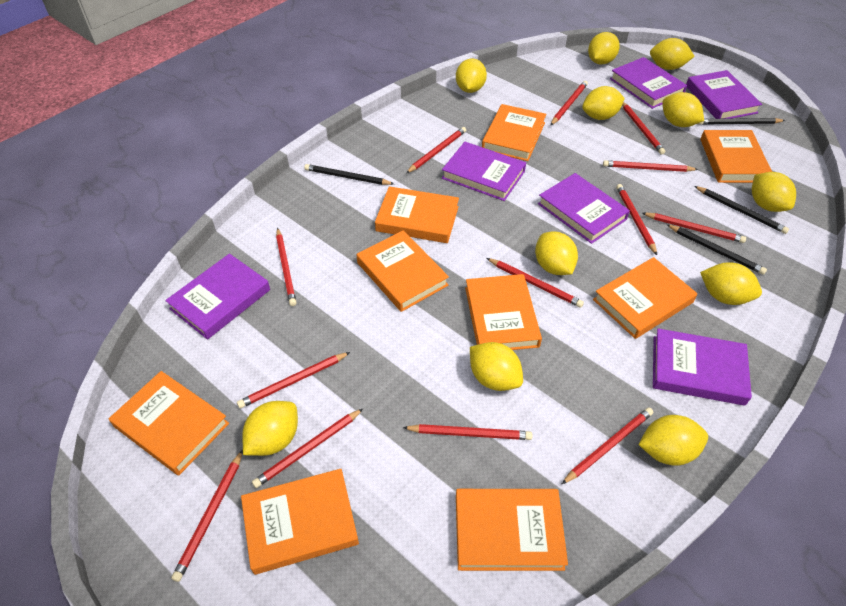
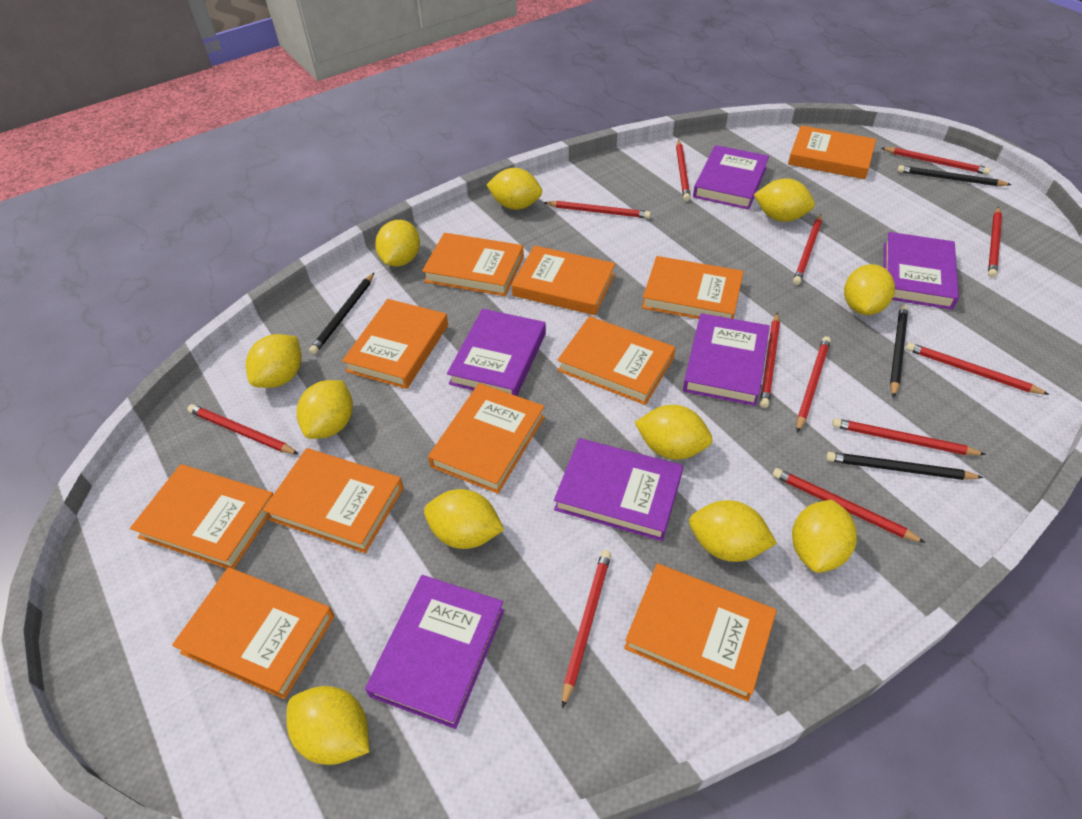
orange book: [109,371,229,475] [241,469,359,575] [357,230,449,312] [375,186,459,243] [456,489,568,571] [465,274,542,350] [482,104,546,161] [593,257,697,339] [700,130,772,183] = 9 -> [130,464,274,569] [172,567,335,699] [263,448,404,553] [342,299,448,389] [422,233,524,296] [428,383,545,494] [511,246,615,315] [558,316,675,405] [624,564,777,701] [642,256,744,319] [788,125,876,179] = 11
red pencil: [171,450,243,582] [237,352,350,408] [252,409,363,488] [276,228,297,306] [403,424,533,440] [406,127,466,173] [487,258,584,308] [550,81,588,126] [561,407,653,485] [603,160,699,172] [616,184,657,255] [622,102,665,155] [642,213,746,243] = 13 -> [188,404,299,454] [543,201,651,219] [562,550,611,709] [676,140,690,201] [760,312,780,408] [772,468,926,543] [793,214,822,285] [797,336,831,433] [832,418,986,455] [882,147,991,175] [906,342,1050,395] [988,207,1002,278] = 12

